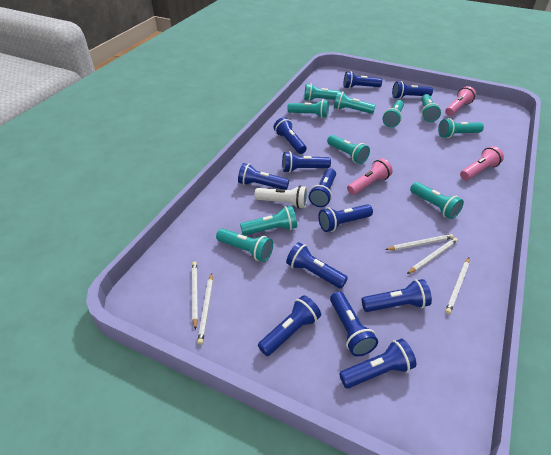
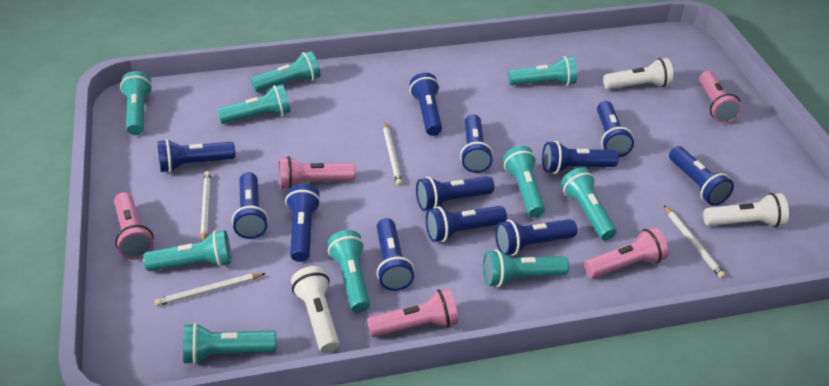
pink flashlight: [347,158,393,195] [445,86,476,116] [460,146,504,180] = 3 -> [114,192,154,259] [278,156,356,190] [367,288,458,337] [584,227,669,278] [699,71,742,123] = 5
white flashlight: [255,185,308,209] = 1 -> [291,266,339,353] [603,58,674,89] [703,193,789,227] = 3
white pencil: [192,262,198,329] [197,273,213,345] [385,234,454,250] [407,238,458,274] [445,258,469,314] = 5 -> [154,273,266,306] [201,171,211,241] [383,122,402,186] [664,205,726,279] = 4

